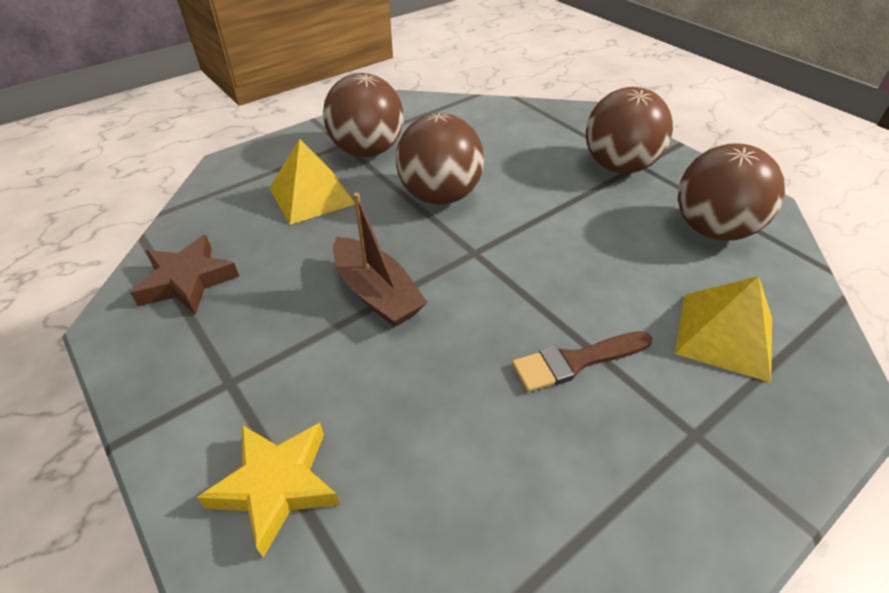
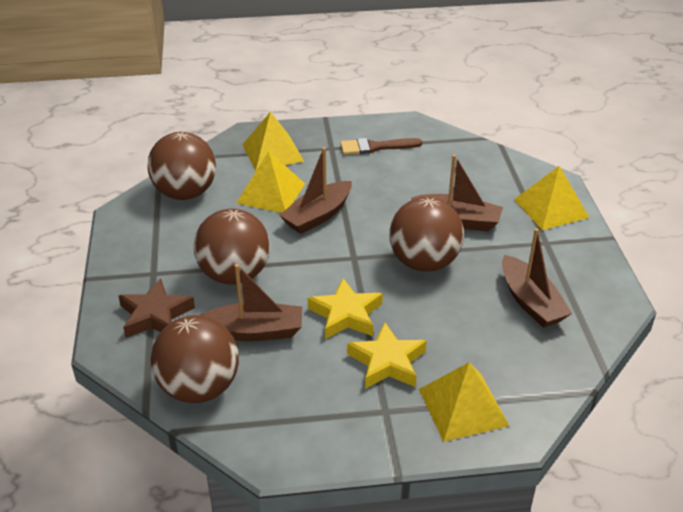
brown boat: [333,193,428,327] = 1 -> [200,264,302,341] [279,147,352,234] [411,154,503,232] [502,228,572,328] = 4
yellow pyramid: [269,139,355,225] [675,276,772,383] = 2 -> [236,151,305,213] [242,112,304,171] [419,362,509,442] [514,166,590,230] = 4
yellow star: [197,423,340,557] = 1 -> [308,278,383,339] [347,322,427,389] = 2

